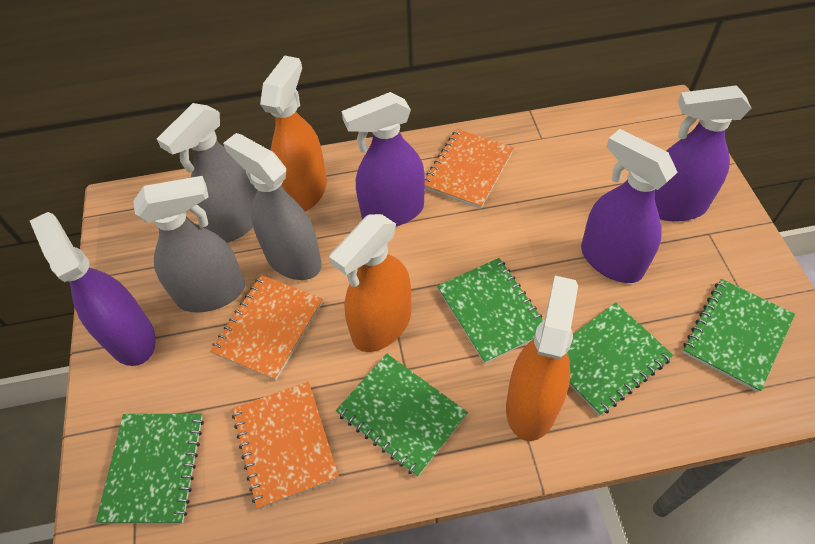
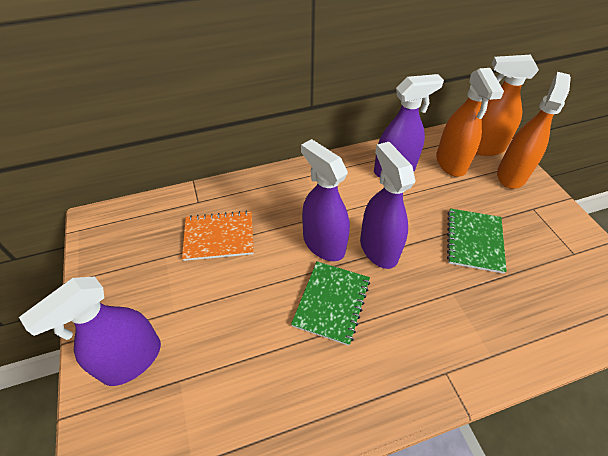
green notebook: [96,413,204,523] [336,354,468,477] [437,258,544,364] [567,302,673,416] [683,279,795,392] = 5 -> [291,262,370,346] [447,208,507,274] = 2
grey spray bottle: [133,176,245,313] [157,103,257,243] [223,133,322,280] = 3 -> none = 0
orange notebook: [210,275,323,381] [232,381,339,509] [425,129,514,209] = 3 -> [182,211,254,261] = 1

